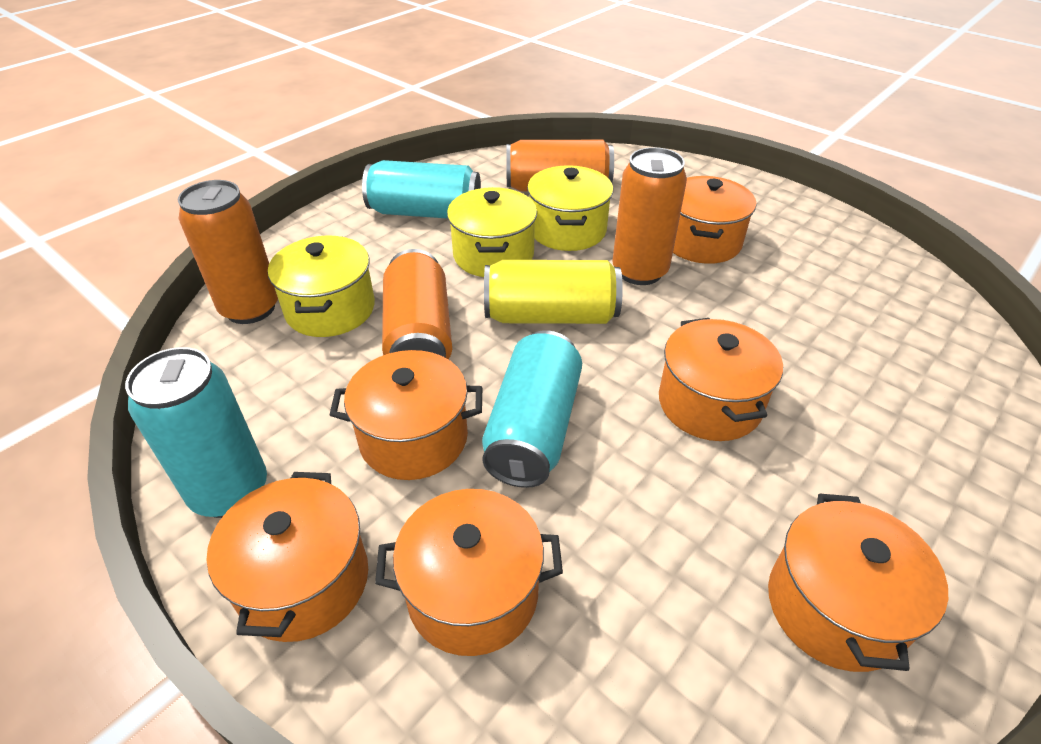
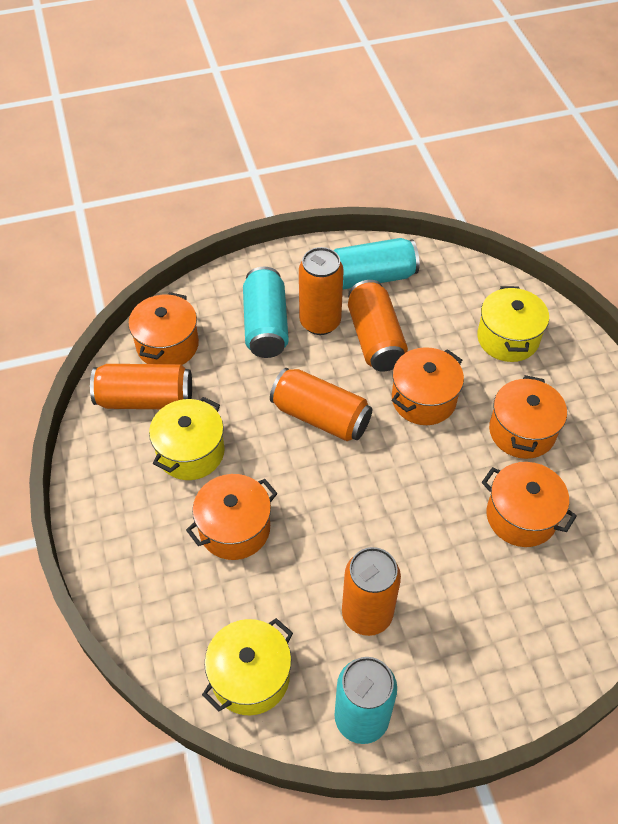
orange can: [178,180,278,324] [382,249,452,360] [506,140,614,192] [612,147,687,285] = 4 -> [90,364,192,409] [270,368,373,441] [299,247,344,335] [342,547,401,636] [348,280,408,372] = 5
orange pot: [207,472,368,642] [330,350,482,480] [375,489,563,656] [659,318,783,441] [673,176,756,264] [768,493,948,672] = 6 -> [128,292,199,365] [186,474,278,560] [392,347,464,425] [482,462,577,547] [489,375,567,459] = 5
yellow can: [484,260,623,324] = 1 -> none = 0

